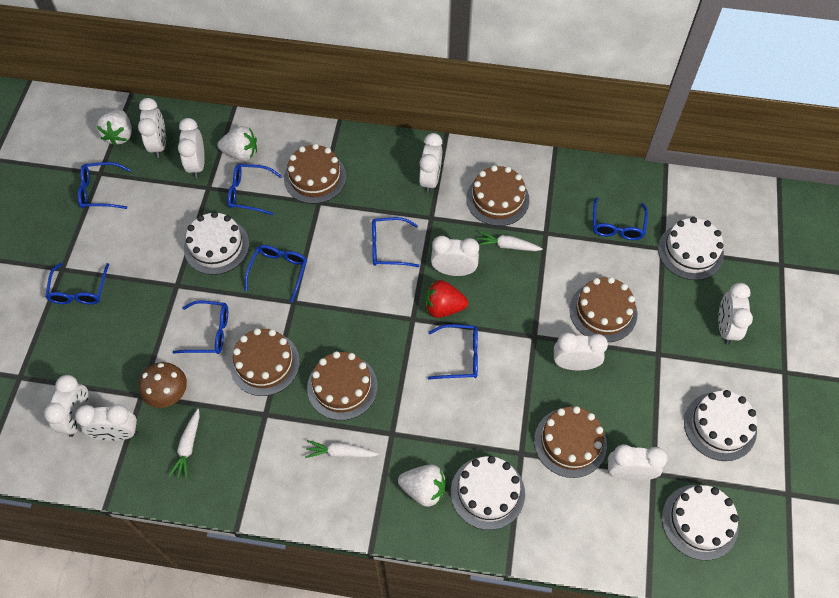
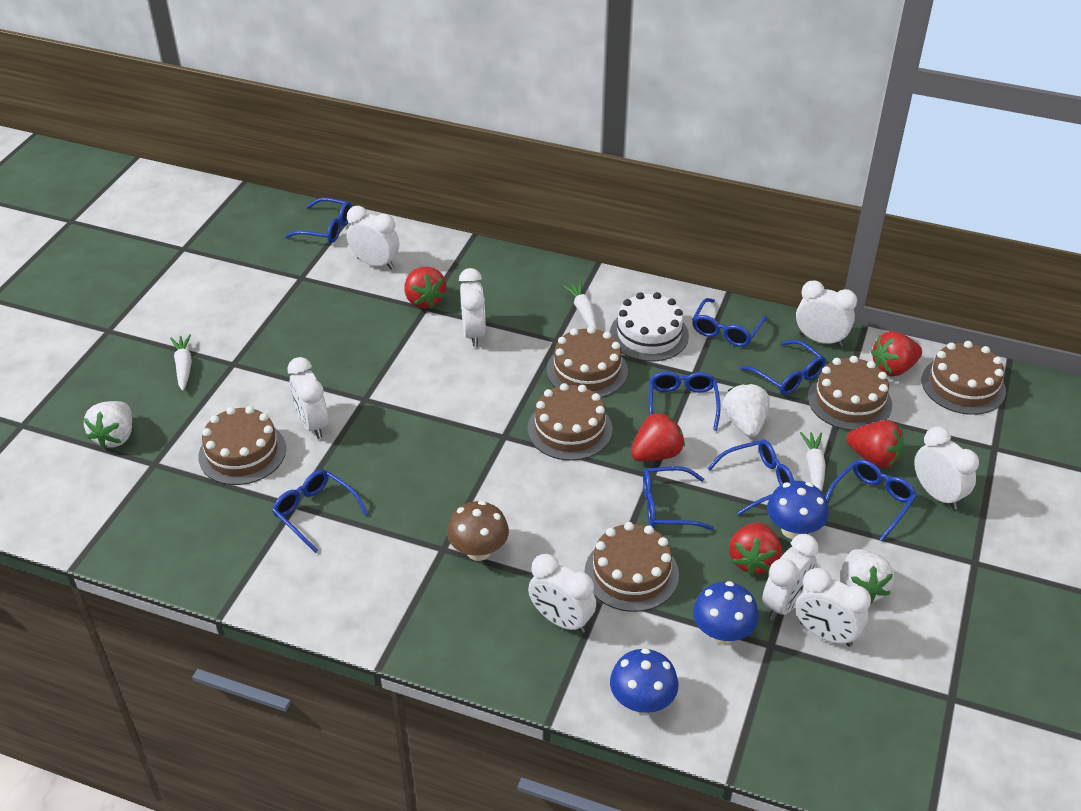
blue mushroom: none = 0 -> [610,648,678,714] [693,581,759,644] [767,481,829,539] = 3
red strawberry: [425,280,468,318] = 1 -> [405,267,446,309] [631,412,685,462] [729,522,782,576] [846,420,904,468] [871,331,922,377] = 5
white cake: [184,211,249,275] [451,456,525,530] [658,217,724,280] [662,485,739,560] [684,390,757,461] = 5 -> [610,292,689,362] = 1
white clock: [44,375,89,437] [75,404,138,441] [138,98,166,158] [178,118,205,178] [419,133,442,193] [431,236,479,276] [554,332,608,370] [608,444,667,481] [718,283,753,345] = 9 -> [288,357,328,439] [347,206,399,269] [459,268,486,347] [528,554,596,633] [762,534,819,621] [796,280,857,347] [796,568,871,647] [915,427,979,510] = 8

